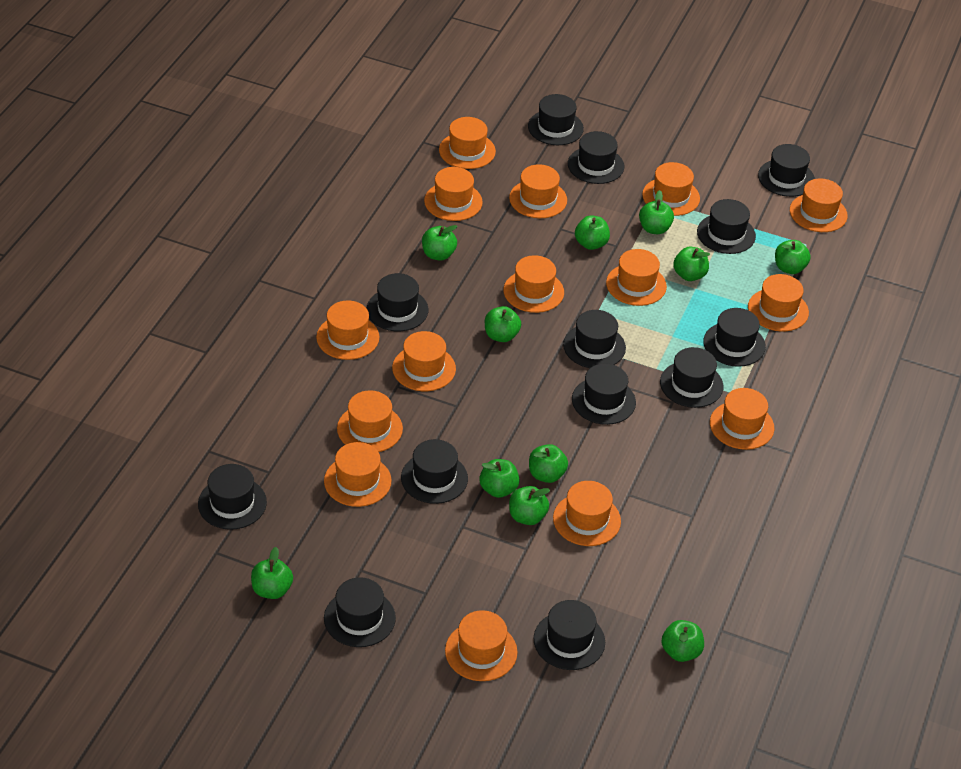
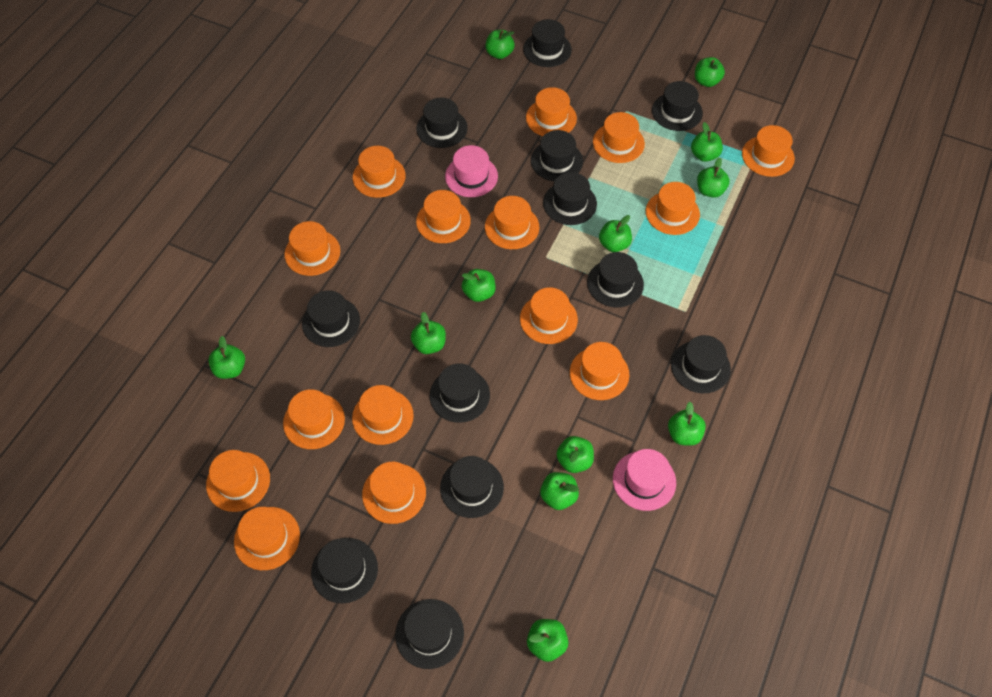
black hat: [198,464,267,530] [324,577,396,647] [367,273,429,331] [401,439,468,504] [528,94,584,145] [534,600,605,670] [563,310,626,368] [568,131,624,184] [572,363,636,425] [660,347,723,408] [697,199,756,254] [703,308,766,367] [758,144,815,197] = 13 -> [302,290,360,347] [311,538,378,603] [395,599,464,669] [416,98,468,148] [430,363,490,423] [440,456,504,518] [523,19,572,67] [531,130,583,181] [543,172,597,225] [587,252,644,307] [652,81,703,131] [671,335,731,393] = 12
green apple: [251,547,293,599] [422,225,457,260] [479,459,520,498] [485,306,521,342] [509,486,550,525] [529,444,568,483] [575,215,610,250] [639,190,674,234] [661,620,704,662] [673,247,710,281] [775,240,811,274] = 11 -> [208,336,245,379] [411,312,446,354] [461,269,496,302] [485,30,514,59] [527,619,568,662] [540,472,579,510] [556,436,594,473] [599,215,632,252] [668,402,706,446] [691,122,723,162] [695,57,725,87] [697,158,730,198] = 12
pink hat: none = 0 -> [445,145,498,197] [613,449,676,511] = 2

